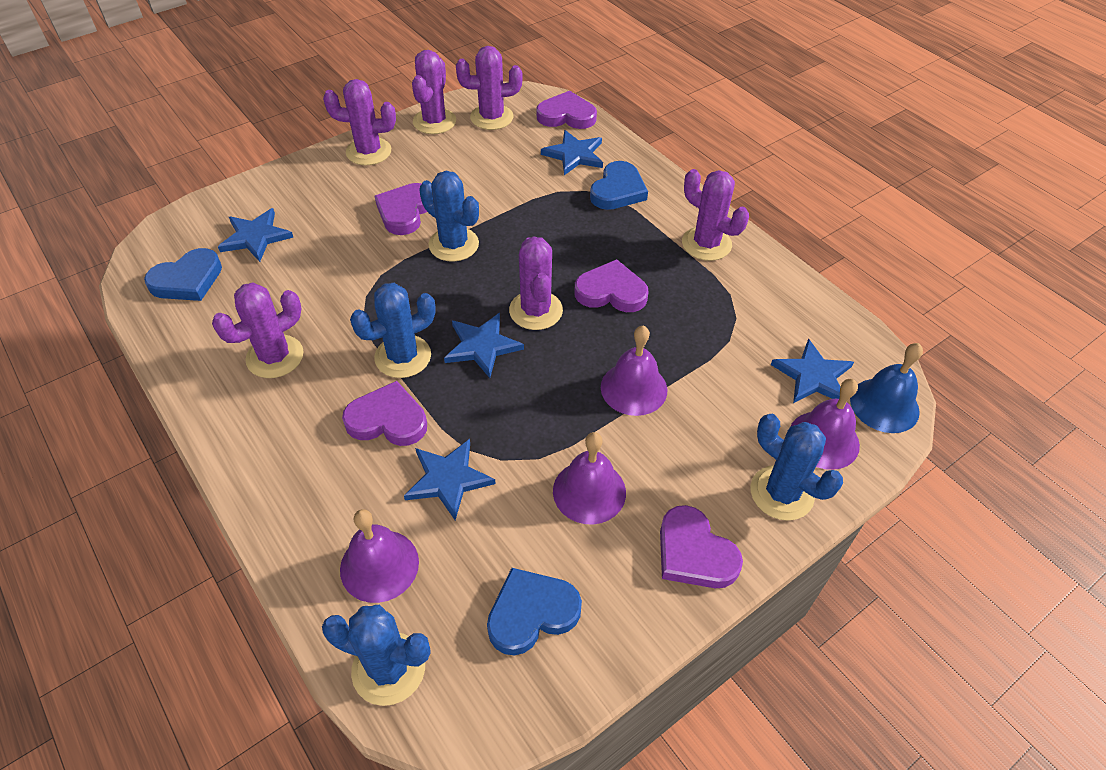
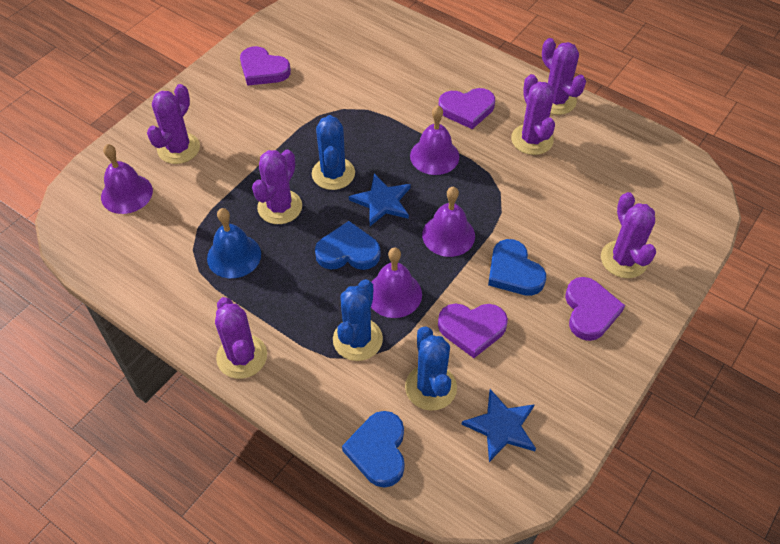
blue cactus: [322,605,431,706] [350,283,436,378] [419,171,479,262] [751,414,843,521] = 4 -> [312,115,355,190] [333,279,383,361] [405,326,457,411] = 3
blue star: [218,208,294,262] [404,439,496,520] [444,313,524,378] [541,130,603,175] [771,339,854,403] = 5 -> [349,173,411,226] [461,389,536,462] = 2
purple heart: [342,381,427,446] [375,183,427,235] [537,91,597,129] [574,259,649,312] [660,505,743,588] = 5 -> [240,46,291,86] [438,88,495,129] [438,303,508,358] [565,277,625,341] = 4

